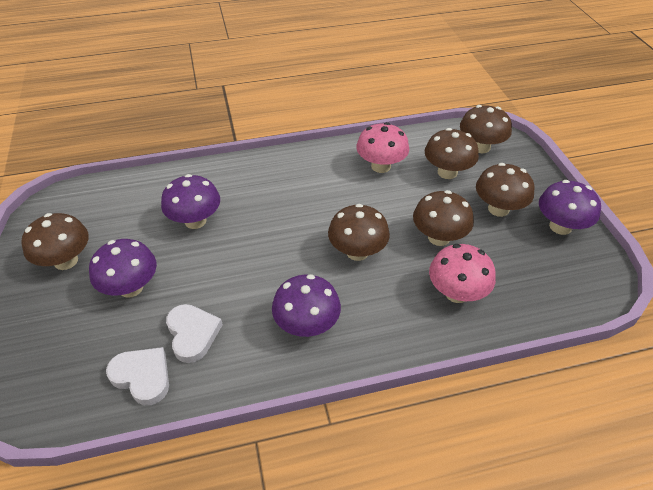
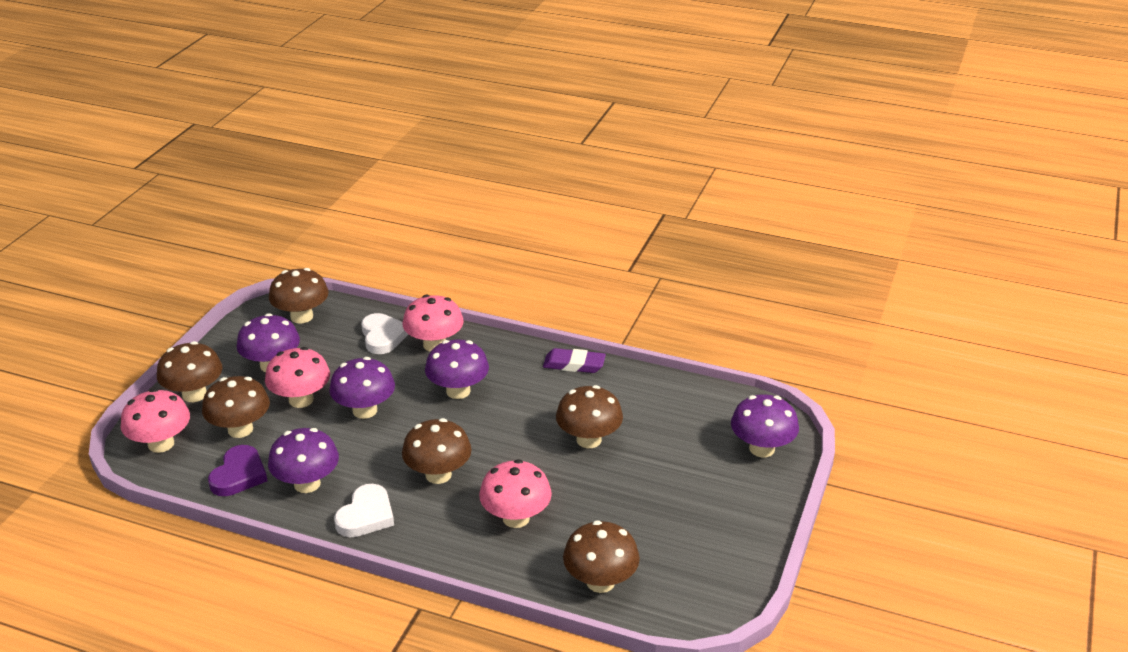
pink mushroom: [356,122,409,173] [429,244,496,303] = 2 -> [121,389,190,453] [265,347,330,408] [402,294,464,352] [479,459,552,528] = 4
purple eraser: none = 0 -> [543,348,606,373] = 1
purple heart: none = 0 -> [208,445,267,496] = 1
purple mushroom: [89,239,157,298] [161,174,220,229] [272,274,341,337] [539,180,601,235] = 4 -> [236,313,300,372] [268,428,339,493] [329,357,395,419] [425,340,489,399] [731,394,799,457] = 5

